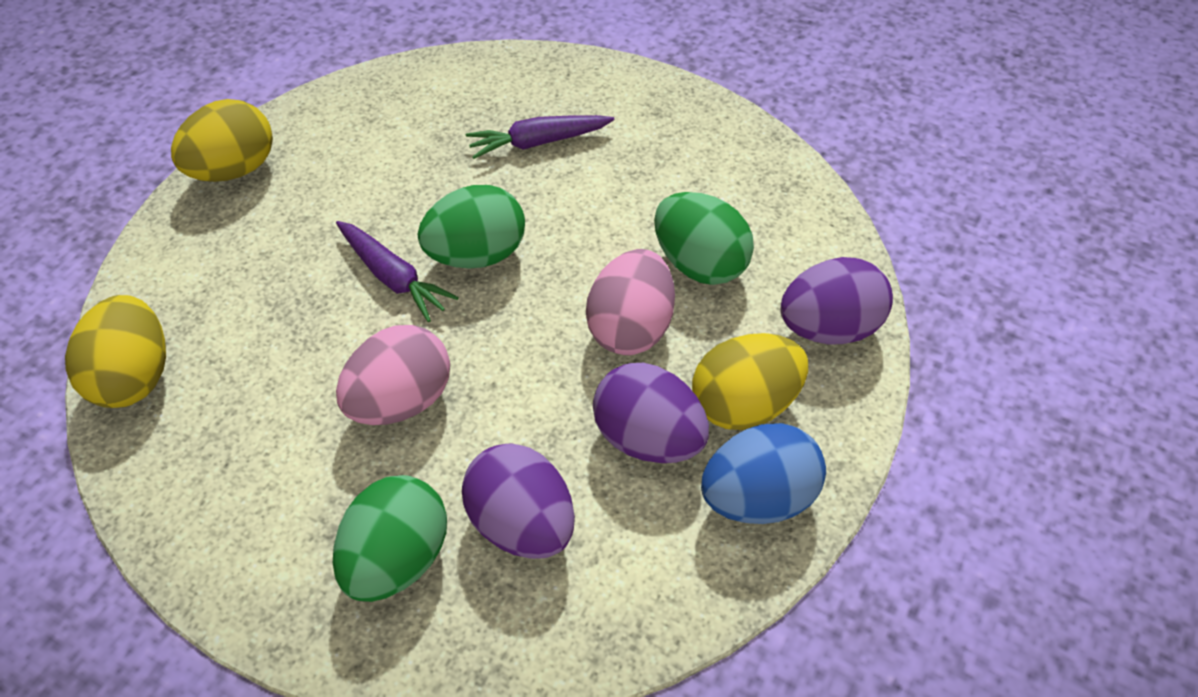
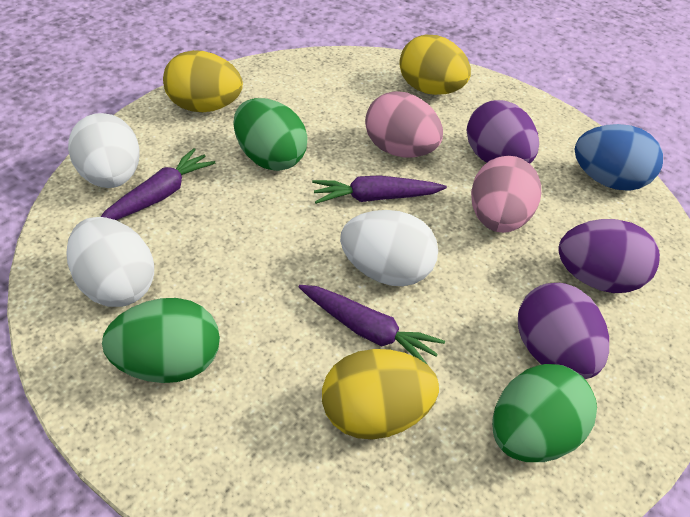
purple carrot: [336,221,459,322] [466,115,615,159] = 2 -> [101,148,215,220] [299,285,445,365] [312,175,447,204] = 3
white egg: none = 0 -> [66,217,154,307] [68,113,140,188] [340,210,438,286] = 3

